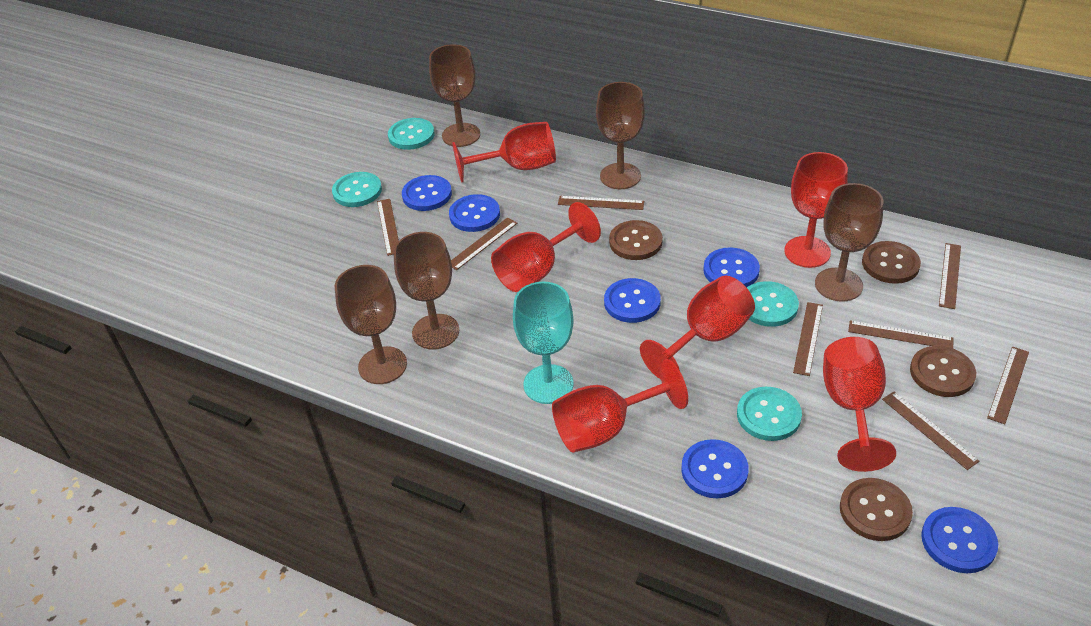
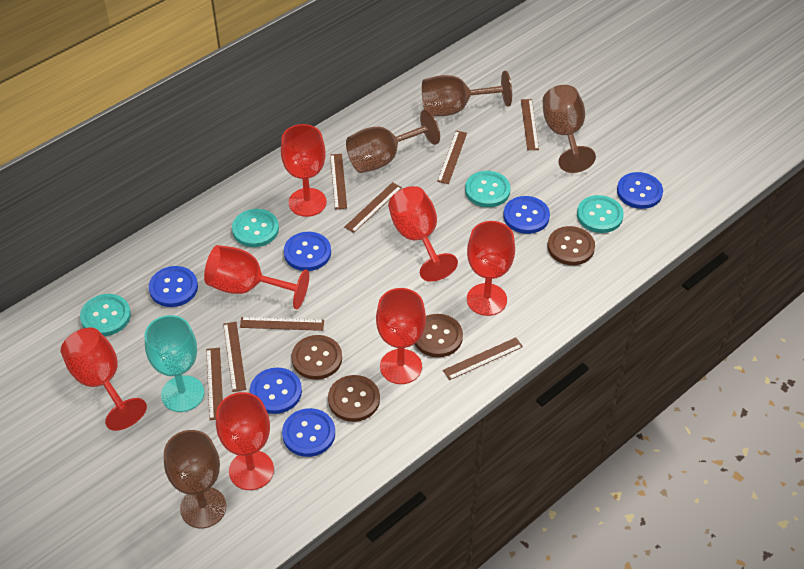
brown goblet: [335,265,407,384] [394,232,459,349] [429,44,480,147] [596,82,645,189] [815,183,884,302] = 5 -> [164,430,227,528] [346,109,440,173] [422,71,512,116] [543,85,596,173] = 4
red goblet: [452,122,556,183] [491,202,601,292] [552,359,688,453] [640,276,755,379] [784,152,848,268] [823,337,896,472] = 6 -> [61,328,147,431] [204,245,309,309] [216,392,274,490] [281,124,327,217] [376,288,426,384] [388,186,458,282] [467,221,515,316] = 7

